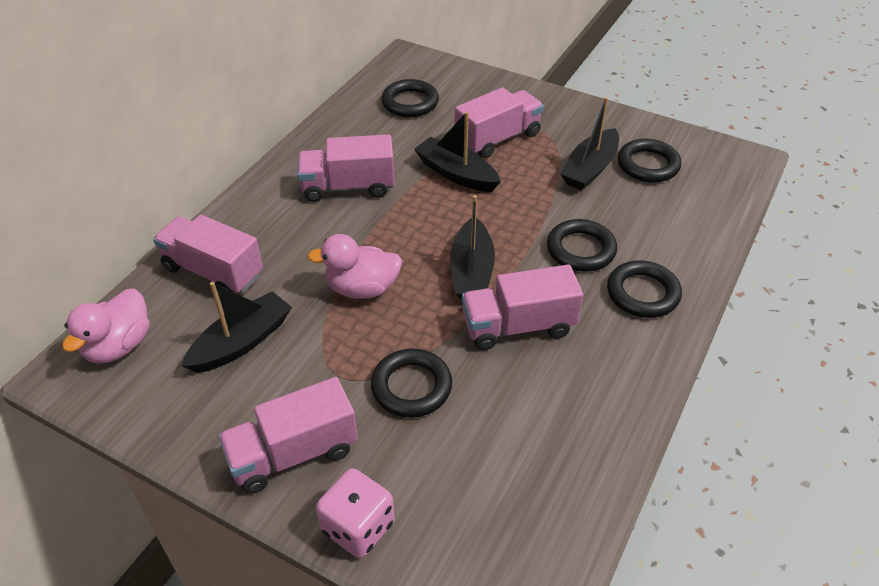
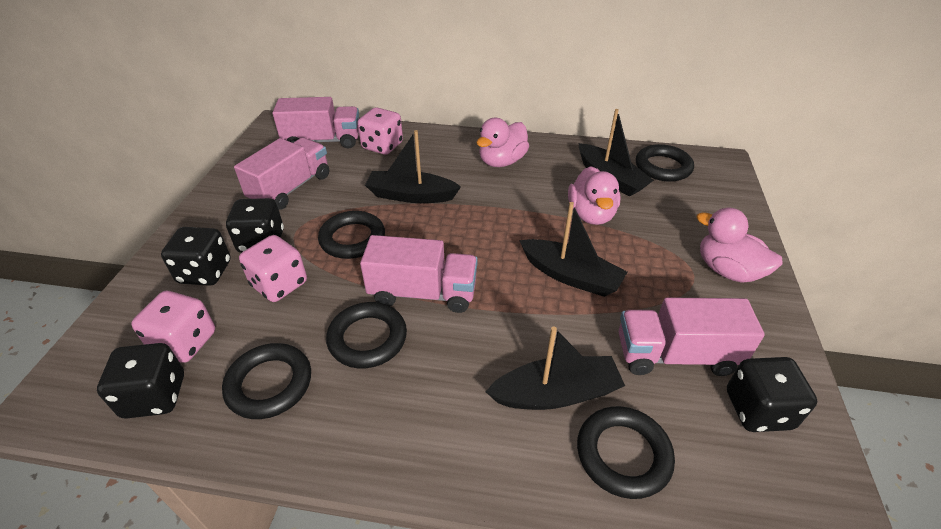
black dice: none = 0 -> [97,343,184,419] [161,227,230,286] [226,198,284,253] [727,357,817,432] = 4
pink dice: [316,468,395,558] = 1 -> [131,291,215,363] [239,235,307,302] [357,107,403,155] = 3
pink duck: [62,289,150,363] [307,234,402,299] = 2 -> [476,118,529,167] [568,166,621,225] [696,208,783,283] = 3
pink truck: [153,215,263,294] [218,377,358,494] [297,134,395,202] [455,87,544,158] [462,265,583,350] = 5 -> [234,138,329,210] [272,97,359,148] [360,235,478,313] [619,297,765,376] = 4

